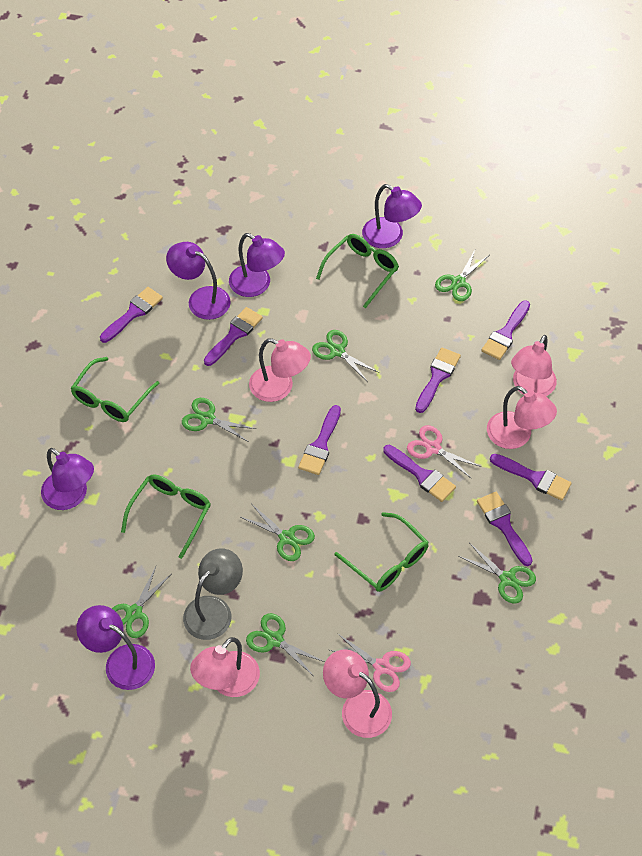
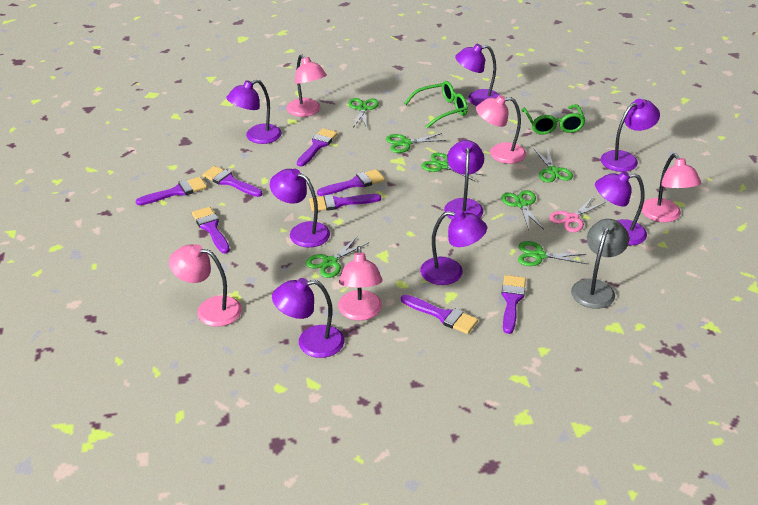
green glasses: [70,357,159,422] [121,474,211,559] [316,234,399,308] [334,512,429,592] = 4 -> [404,81,468,128] [521,104,585,135] = 2
pink scissors: [330,633,411,692] [407,425,481,479] = 2 -> [549,197,606,232] = 1
purple lamp: [41,448,94,510] [76,605,155,690] [166,242,231,320] [229,233,285,297] [362,184,422,248] = 5 -> [226,79,282,144] [270,169,330,247] [272,278,344,358] [420,210,487,285] [444,140,484,220] [455,44,499,106] [595,171,647,246] [601,99,660,172] = 8

